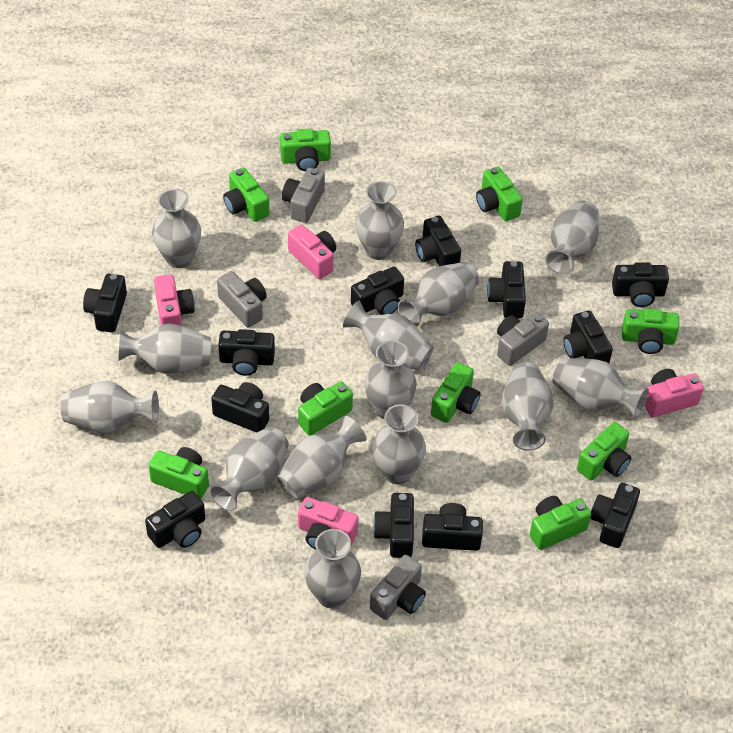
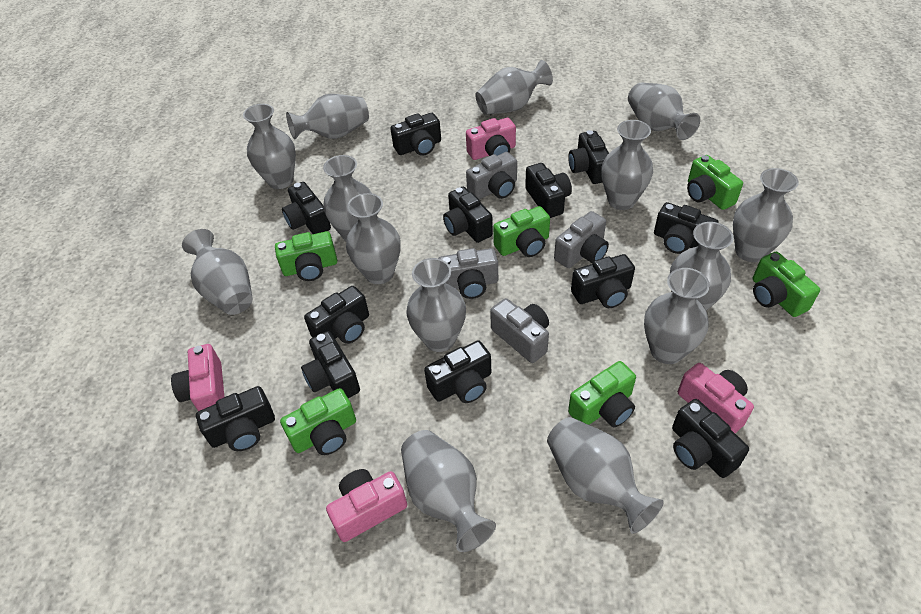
green camera: [149,447,209,499] [223,168,269,222] [280,128,331,171] [298,382,353,436] [431,362,481,423] [476,167,523,221] [530,496,591,550] [577,422,631,481] [622,308,679,354] = 9 -> [275,231,337,281] [280,388,356,455] [493,206,550,257] [568,361,636,428] [687,155,743,210] [753,252,820,317] = 6

